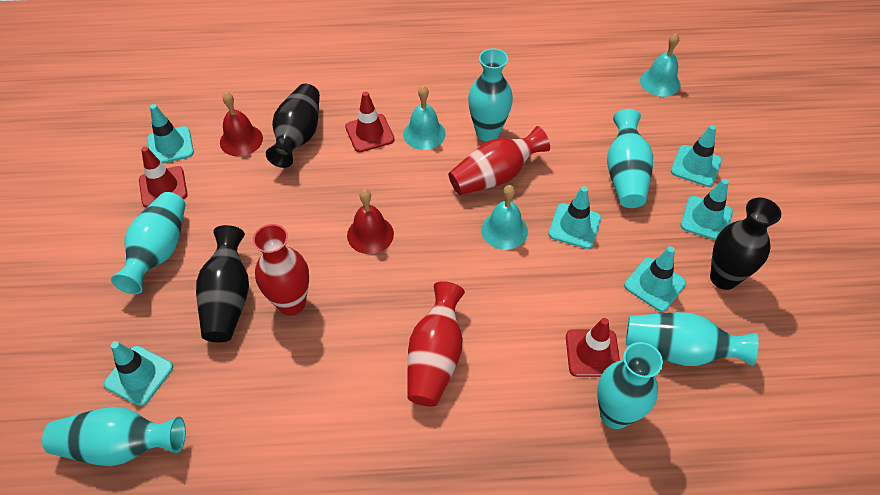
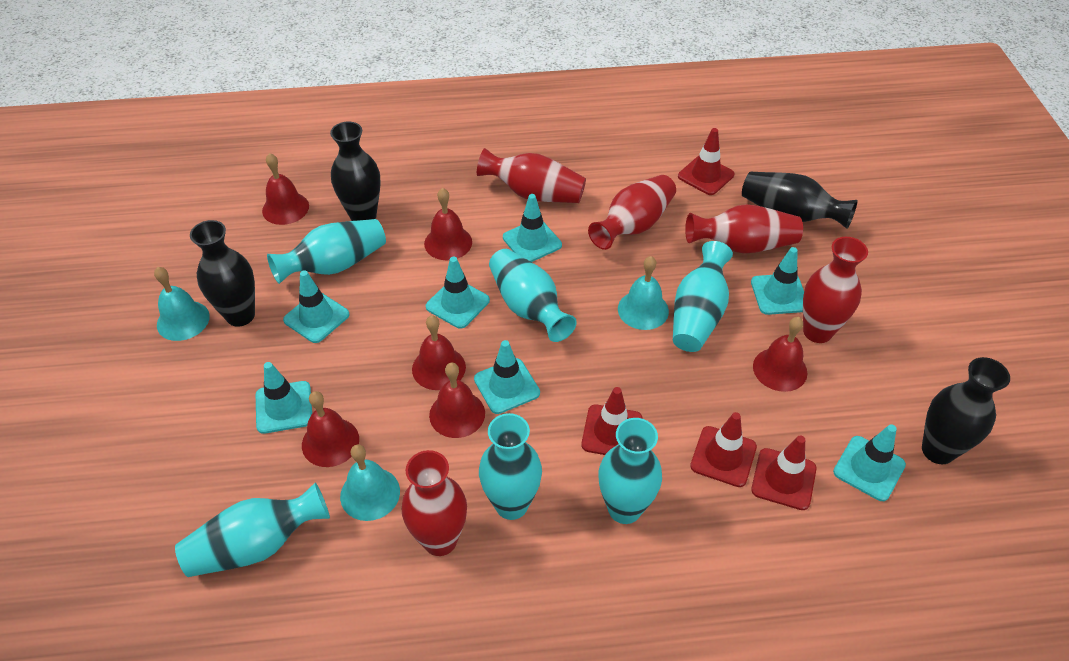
black vase: [196,225,249,343] [266,84,320,168] [710,197,781,290] = 3 -> [190,220,255,327] [330,122,381,221] [742,172,858,229] [922,357,1010,464] = 4
red bell: [220,92,263,156] [347,189,394,254] = 2 -> [262,153,309,225] [302,391,359,467] [412,315,466,390] [424,188,472,260] [429,363,485,438] [753,317,807,392] = 6
red traffic cone: [139,146,187,208] [345,91,395,152] [566,318,620,377] = 3 -> [581,387,643,455] [678,128,734,195] [690,412,757,487] [751,435,817,510] = 4
red vase: [253,224,309,316] [407,281,465,407] [448,126,550,195] = 3 -> [402,450,467,556] [477,148,586,203] [588,175,676,250] [685,204,803,254] [803,237,868,343] = 5
turquoise traffic cone: [104,341,173,406] [147,104,194,163] [548,186,601,249] [624,246,686,312] [671,125,722,187] [680,179,733,240] = 6 -> [256,362,312,434] [283,270,350,343] [426,257,490,329] [474,340,540,414] [503,194,562,262] [751,247,804,315] [833,424,906,501] = 7

